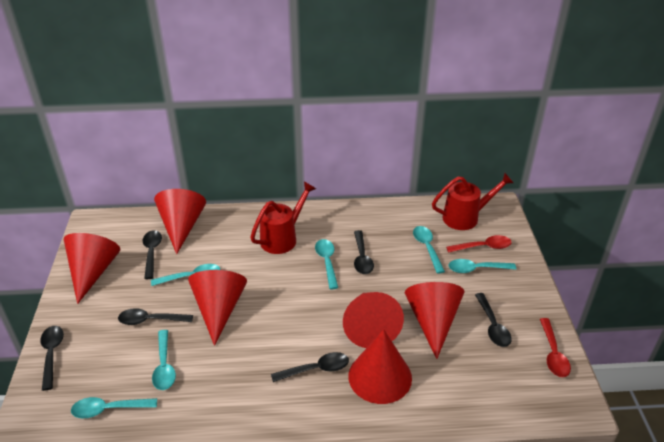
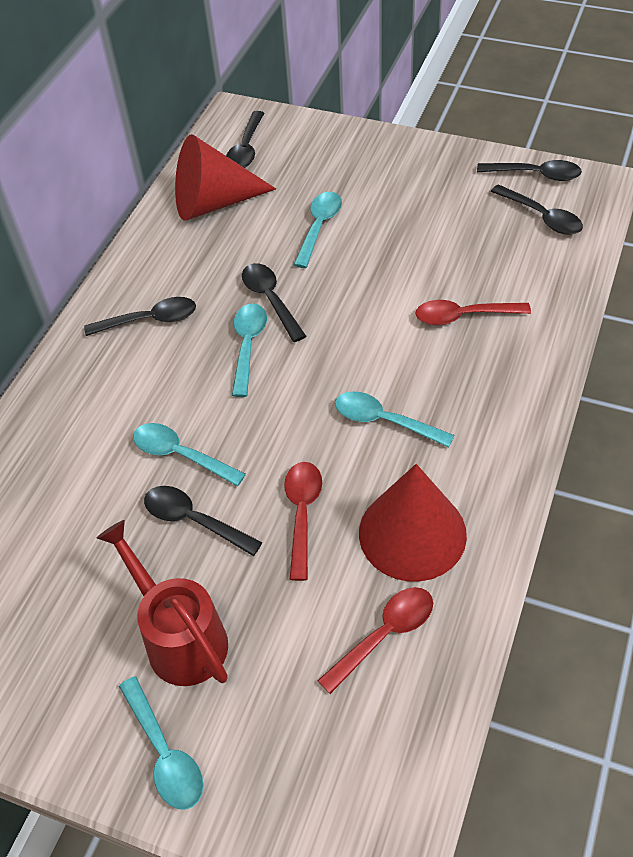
red cone: [64,233,121,304] [154,189,206,254] [188,270,247,346] [343,292,404,348] [348,329,412,404] [405,282,464,359] = 6 -> [175,134,276,221] [359,464,467,582] = 2
red spoon: [446,235,512,253] [540,318,571,377] = 2 -> [284,462,322,581] [317,587,433,694] [415,300,531,325] = 3
red watering can: [250,182,316,254] [432,173,513,230] = 2 -> [97,520,228,686] = 1
turquoise spoon: [71,397,157,418] [151,264,220,286] [152,330,176,390] [315,239,338,289] [413,226,445,274] [449,259,516,273] = 6 -> [119,676,203,810] [133,423,246,486] [232,304,267,397] [294,192,342,268] [335,392,455,448] = 5

